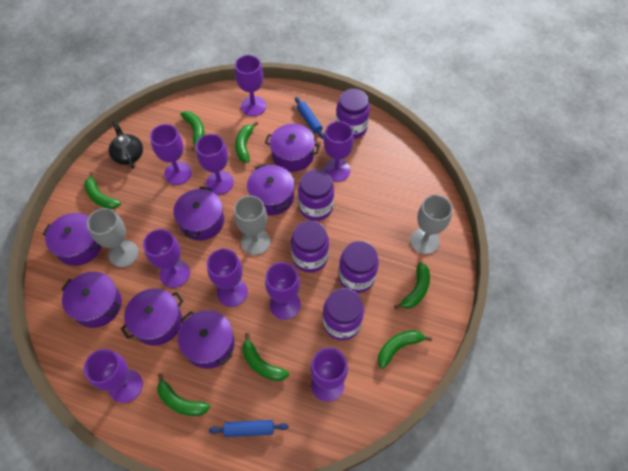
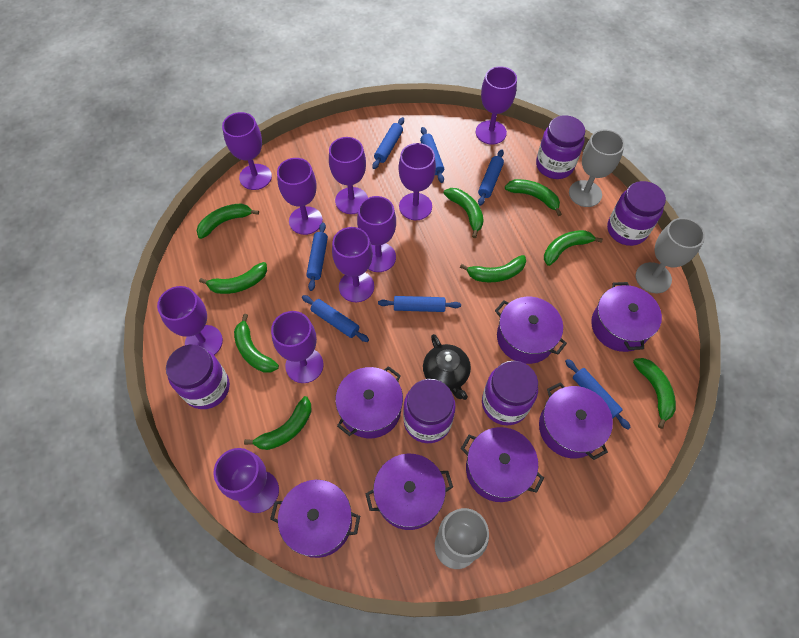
blue rolling pin: [209,420,289,437] [295,97,324,139] = 2 -> [302,295,369,342] [306,222,328,291] [372,117,404,169] [378,296,461,312] [420,127,444,183] [478,149,504,206] [565,359,631,429] = 7
green banana: [84,172,121,209] [157,373,210,416] [180,111,205,151] [235,121,258,163] [242,333,289,381] [378,330,432,369] [394,262,430,309] = 7 -> [197,204,259,239] [199,262,267,294] [234,314,279,373] [244,396,311,450] [443,188,484,238] [460,255,526,282] [505,179,562,216] [544,230,603,266] [633,358,676,429] = 9
purple goblet: [84,349,143,403] [143,229,190,288] [150,124,192,185] [196,134,234,195] [207,249,248,307] [235,55,266,116] [265,262,301,320] [310,347,348,402] [323,121,354,182] = 9 -> [157,286,223,355] [213,448,279,513] [222,112,272,190] [271,311,324,383] [277,158,323,235] [329,137,368,214] [332,227,374,302] [357,196,396,272] [399,143,436,220] [476,66,517,145] = 10

